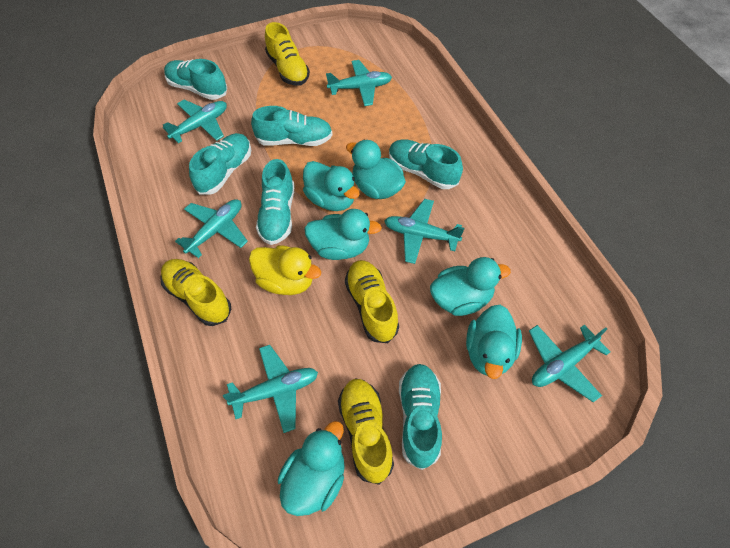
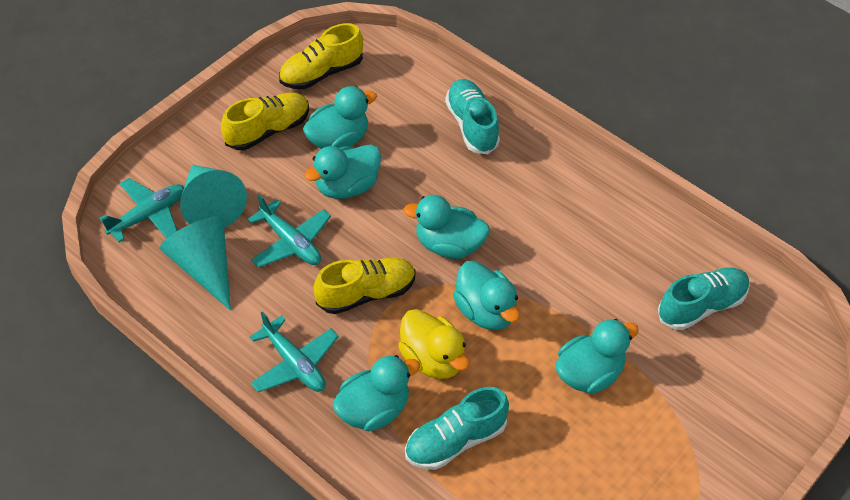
turquoise cone: none = 0 -> [160,216,231,311] [180,165,247,228] = 2
turquoise plane: [163,100,227,143] [175,199,248,258] [223,345,318,433] [326,60,392,106] [384,199,464,264] [529,325,610,402] = 6 -> [99,178,184,242] [248,194,331,268] [250,311,339,392] = 3
turquoise shoe: [164,59,227,100] [189,133,251,195] [251,106,333,146] [256,159,294,245] [389,139,463,189] [399,364,442,470] = 6 -> [405,387,509,470] [445,79,500,154] [658,268,750,330] = 3
yellow shoe: [160,259,231,326] [265,22,310,86] [338,378,394,485] [345,260,399,343] = 4 -> [221,92,309,150] [279,23,363,89] [313,258,416,314] = 3

